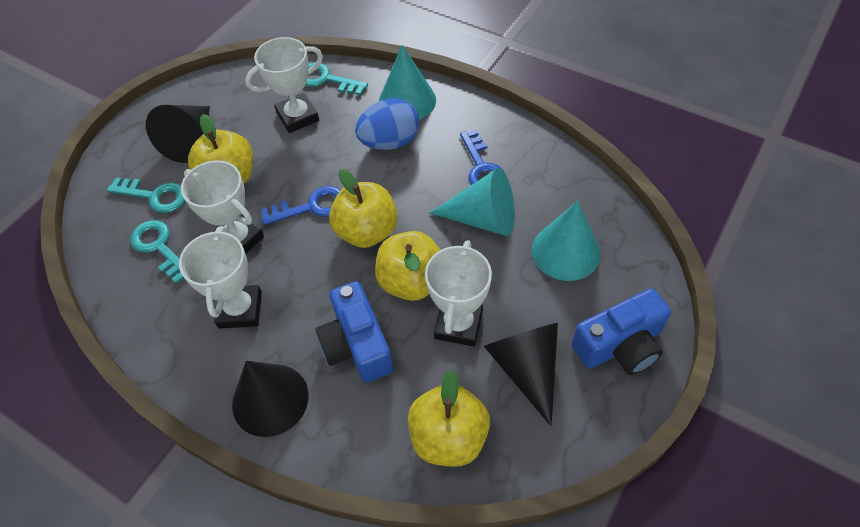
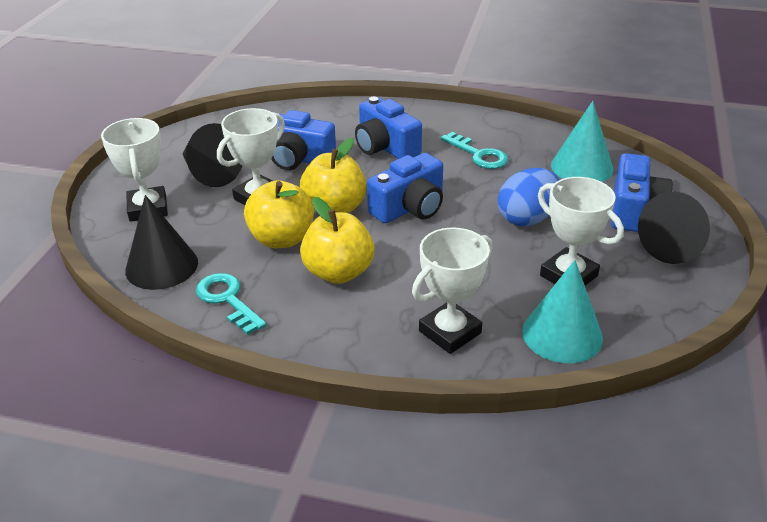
blue camera: [316,281,393,383] [572,288,671,375] = 2 -> [272,110,336,170] [355,97,422,159] [367,153,443,223] [611,153,673,232] = 4
blue key: [261,186,340,225] [460,129,504,185] = 2 -> none = 0
turquoise cone: [379,45,436,120] [430,168,515,236] [532,201,601,281] = 3 -> [522,260,603,363] [551,101,613,182] = 2
turquoise key: [107,177,185,213] [130,220,184,284] [305,62,368,96] = 3 -> [196,273,267,335] [441,132,508,169] = 2
yellow apple: [188,114,253,184] [329,169,398,248] [375,231,440,301] [408,369,490,467] = 4 -> [244,181,314,248] [300,138,366,213] [300,197,374,284] = 3

